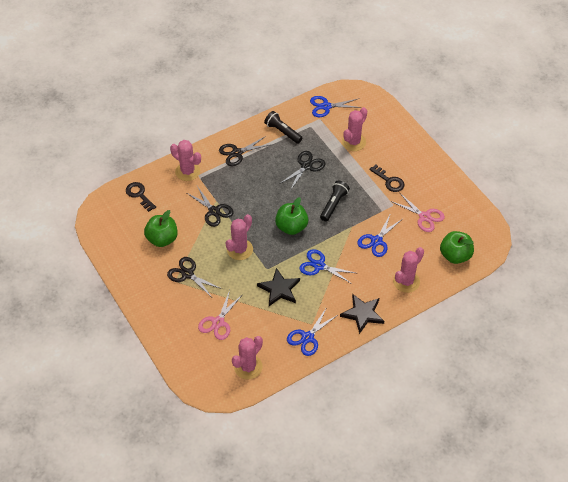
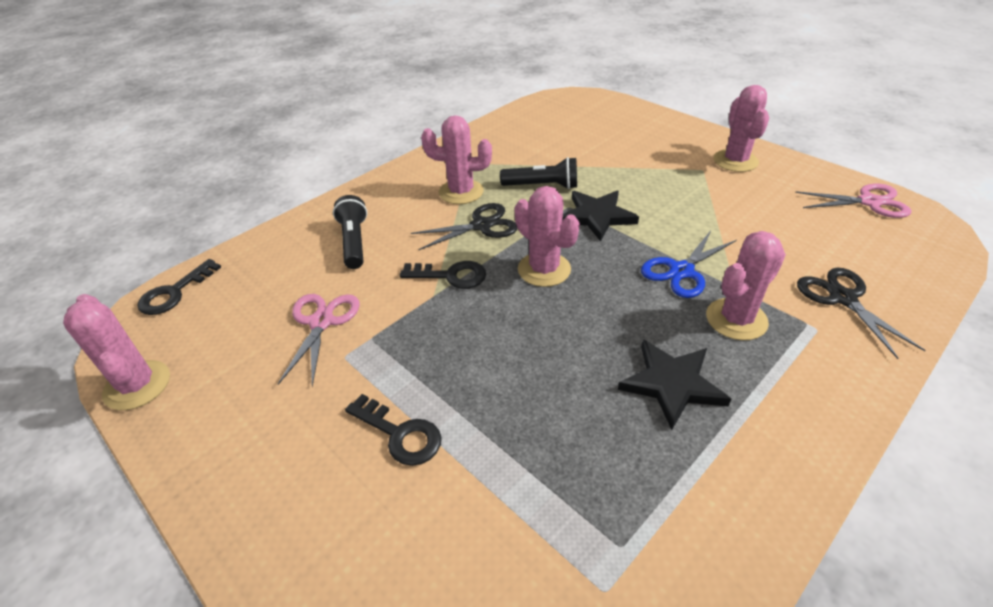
black key: [126,182,156,212] [369,165,405,192] = 2 -> [137,259,221,315] [345,394,442,466] [400,261,486,289] = 3
black scissors: [167,257,222,297] [187,186,234,227] [219,136,272,166] [279,151,325,190] = 4 -> [411,203,518,250] [797,268,925,359] = 2
blue scissors: [287,307,339,356] [299,249,355,284] [310,96,361,117] [357,213,401,257] = 4 -> [641,230,737,298] = 1
green apple: [144,210,178,247] [275,197,308,235] [440,231,474,264] = 3 -> none = 0

